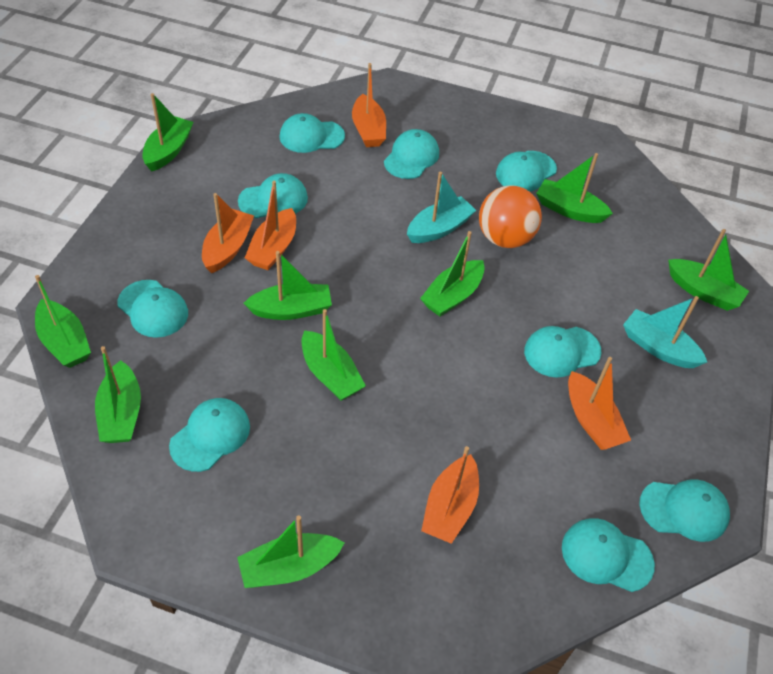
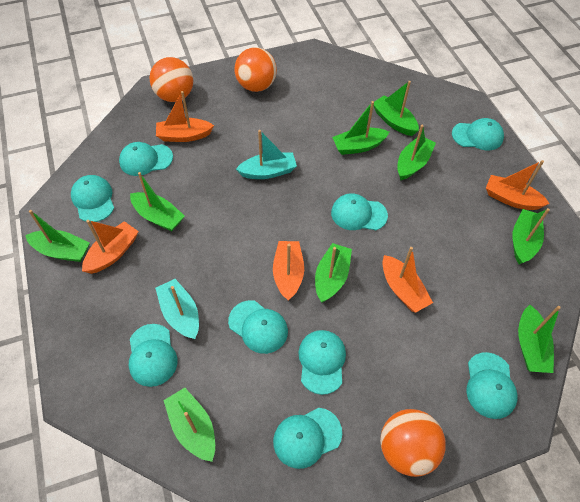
orange ball: [479,185,542,248] = 1 -> [149,57,193,102] [234,47,277,92] [380,409,446,477] = 3

